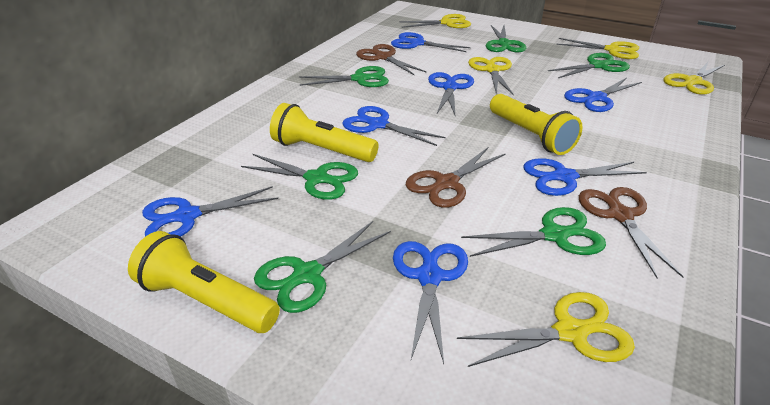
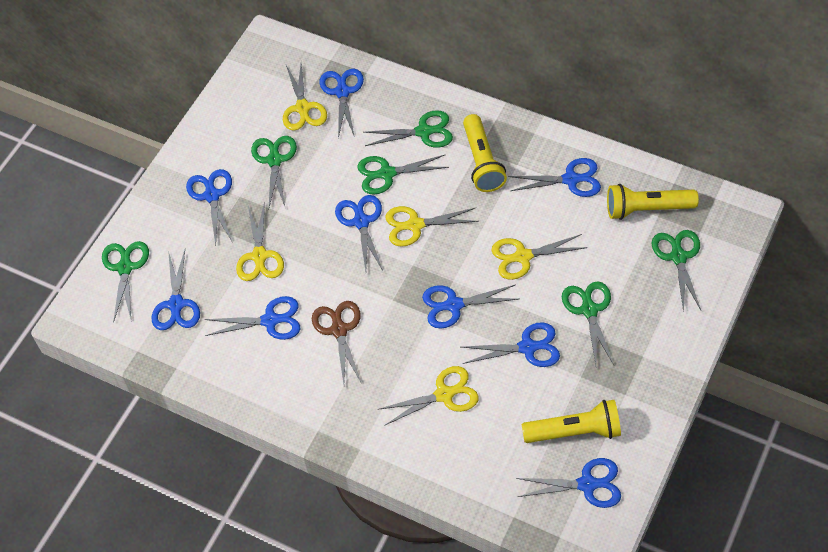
blue scissors: [142,186,278,237] [342,106,446,146] [391,32,470,52] [393,241,468,364] [428,72,474,115] [523,158,647,196] [564,78,642,112] = 7 -> [152,250,200,330] [186,169,233,245] [204,296,300,340] [320,69,364,138] [335,195,383,271] [422,285,518,329] [462,322,560,367] [508,158,601,197] [516,458,621,508] = 9
brown scissors: [356,44,427,76] [406,148,506,208] [579,187,684,278] = 3 -> [312,301,362,384] = 1

